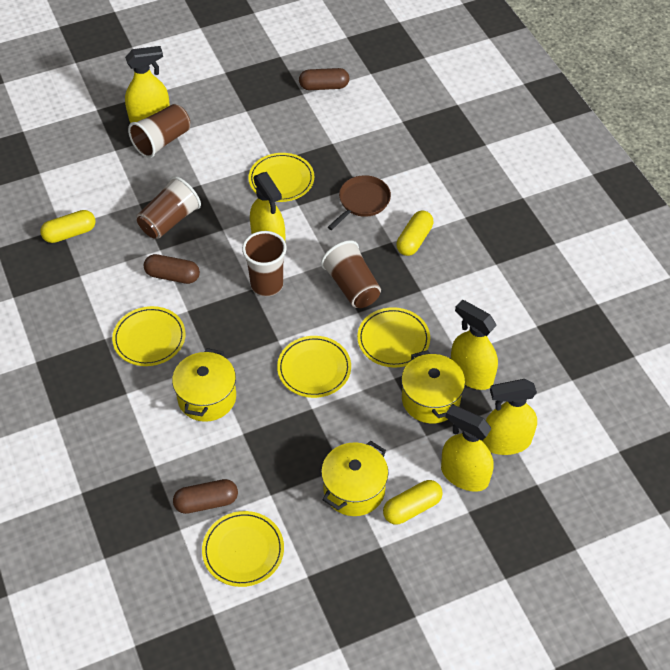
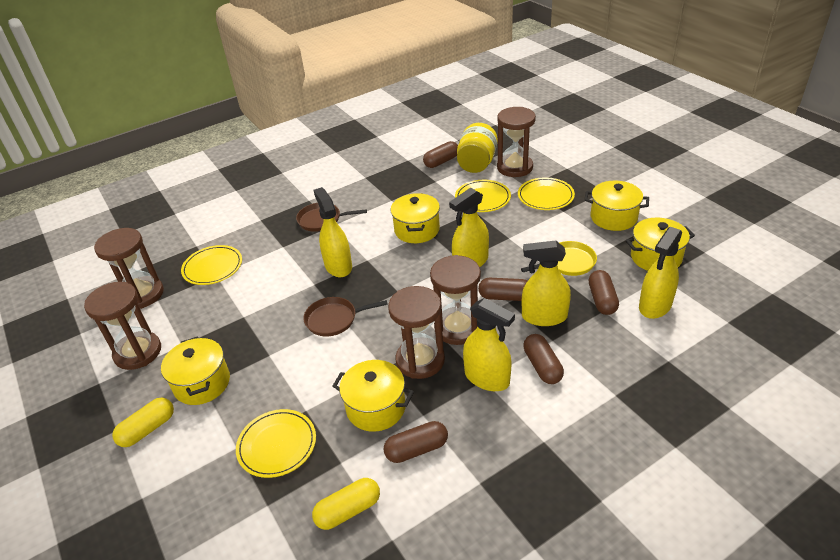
brown capsule: [144,254,200,284] [173,479,238,514] [299,68,349,90] = 3 -> [383,421,448,463] [423,141,458,168] [478,278,527,301] [523,334,564,384] [589,270,619,315] = 5
brown cup: [128,104,190,158] [137,176,201,239] [242,231,287,296] [321,240,381,308] = 4 -> none = 0
brown hourglass: none = 0 -> [84,282,161,370] [94,228,164,309] [388,286,445,379] [430,255,481,345] [497,107,536,177] = 5
brown pan: [328,175,391,230] = 1 -> [296,203,367,232] [303,297,388,336] = 2
yellow capsule: [40,210,96,243] [383,480,443,525] [396,211,433,256] = 3 -> [112,398,174,447] [312,478,380,530] = 2
yellow jar: none = 0 -> [457,123,498,173] = 1
yellow pan: none = 0 -> [521,241,597,276] = 1
yellow plate: [112,306,185,366] [202,511,284,587] [248,153,314,202] [277,336,351,398] [357,307,430,367] = 5 -> [181,245,242,285] [236,409,316,478] [455,180,511,212] [518,177,575,210] = 4
yellow pot: [172,348,236,422] [321,441,388,516] [401,350,465,423] = 3 -> [161,336,230,405] [332,360,414,432] [390,193,440,243] [584,181,649,231] [626,218,695,271] = 5

